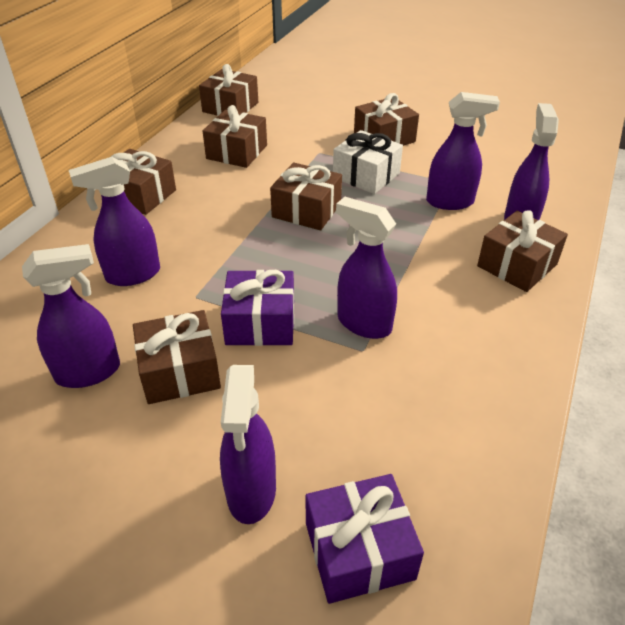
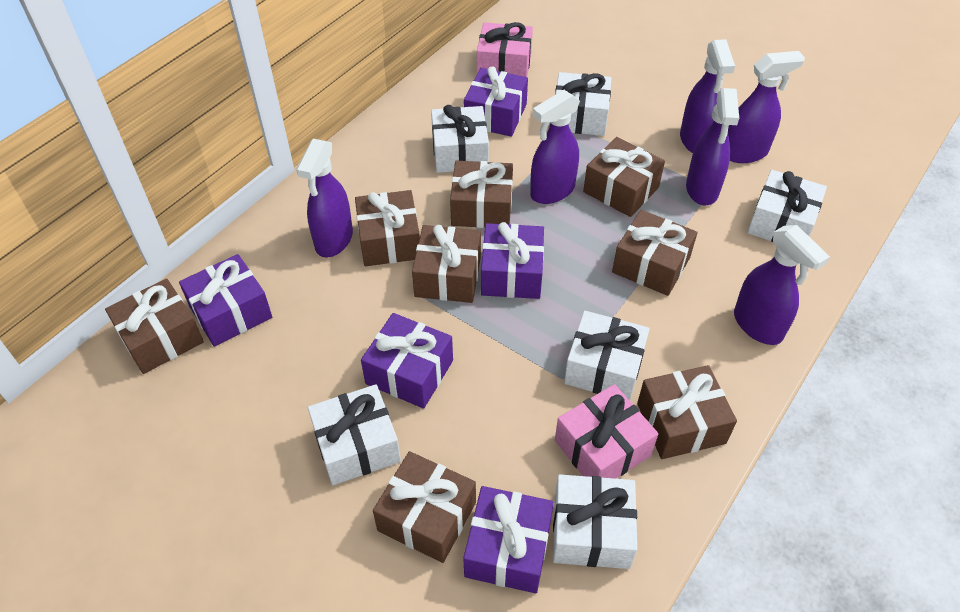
brown gift: [111,149,176,215] [133,310,221,404] [199,64,258,116] [203,105,267,168] [270,162,342,230] [354,93,419,146] [477,210,568,292] = 7 -> [105,278,204,374] [355,190,420,266] [373,451,476,563] [412,225,481,303] [450,161,513,228] [583,137,665,217] [612,210,698,296] [637,365,737,459] = 8
pink gift: none = 0 -> [477,22,533,77] [555,384,658,479] = 2
purple gift: [221,270,294,346] [306,474,424,604] = 2 -> [179,254,272,346] [361,313,453,409] [463,486,554,593] [464,66,528,137] [481,222,544,299] = 5
white gift: [333,130,403,194] = 1 -> [308,384,401,485] [431,105,489,173] [553,474,637,569] [555,72,612,136] [564,311,650,400] [747,170,827,242] = 6

